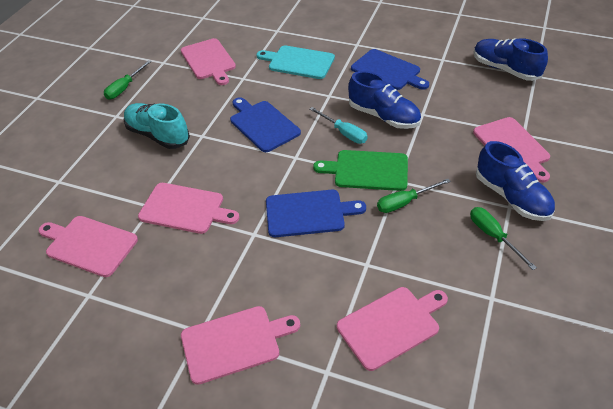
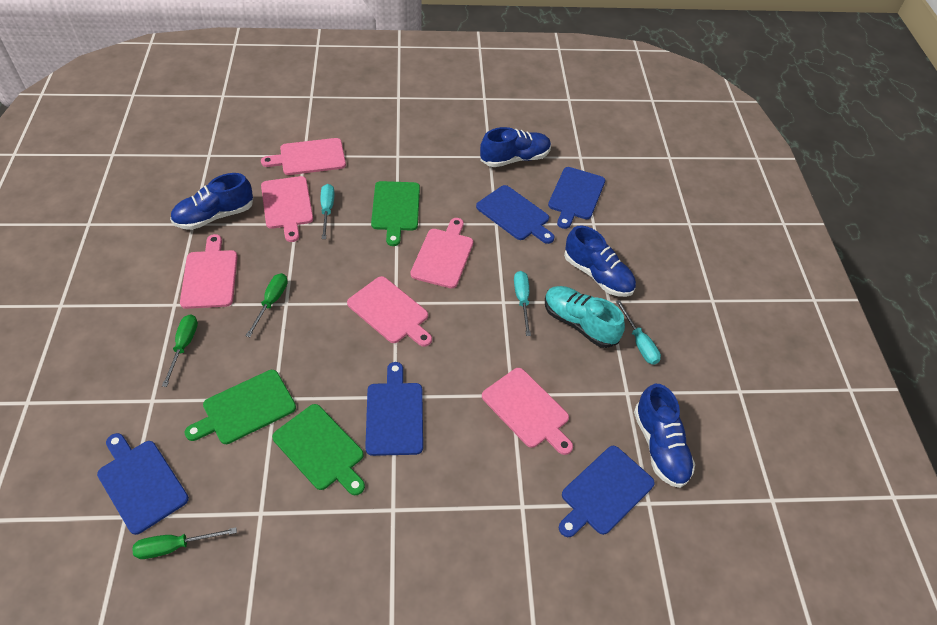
blue cutting board: [230,97,301,152] [266,190,366,237] [351,49,429,90] = 3 -> [97,433,189,535] [365,362,423,456] [476,185,555,244] [548,167,605,229] [559,446,655,537] = 5
blue shoe: [348,71,421,129] [474,38,548,81] [476,141,555,221] = 3 -> [170,173,253,230] [480,127,551,167] [564,225,636,297] [634,384,695,488] = 4
green cutting board: [313,150,408,191] = 1 -> [184,370,296,444] [272,404,365,495] [371,181,420,246] = 3
turquoise cutting board: [256,45,335,79] = 1 -> none = 0
turquoise screwdriver: [310,107,367,144] = 1 -> [321,184,334,239] [514,271,531,336] [616,300,661,365] = 3

